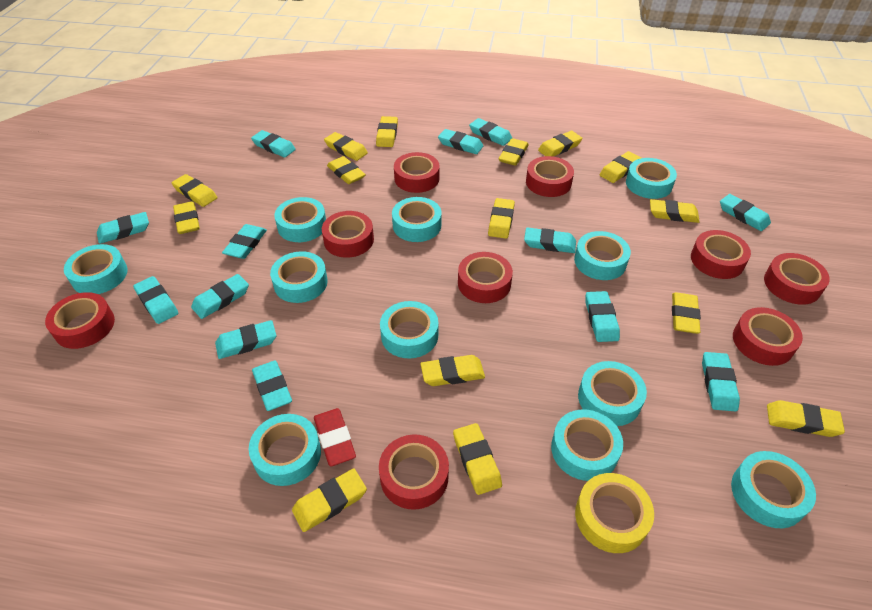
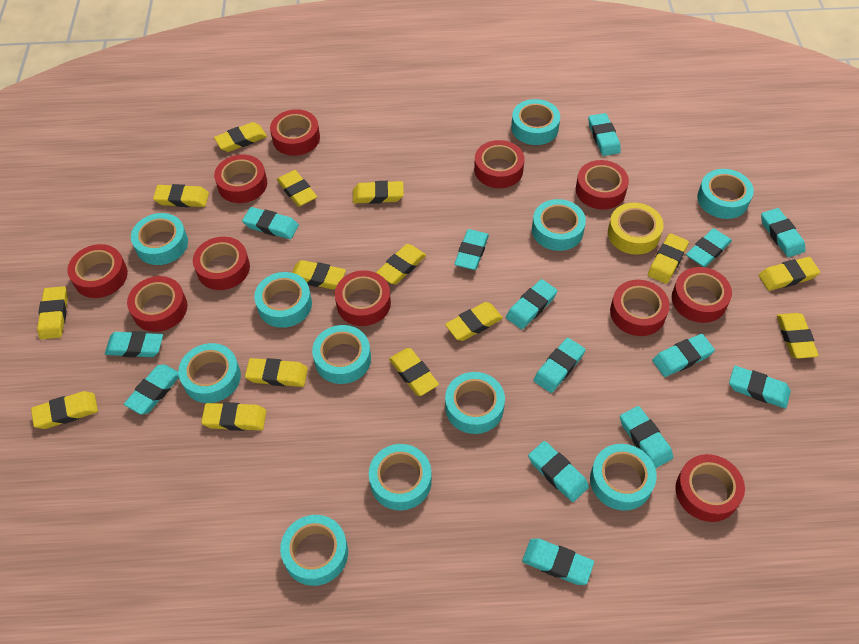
red eraser: [314,408,356,467] = 1 -> none = 0
red tape: [45,292,115,349] [322,211,374,258] [379,434,449,510] [394,152,440,193] [458,252,513,303] [526,156,574,197] [691,230,751,279] [733,307,803,366] [764,253,830,305] = 9 -> [67,244,128,298] [127,276,188,332] [193,237,250,290] [214,154,267,203] [270,109,320,156] [335,270,391,326] [474,140,525,188] [576,160,629,210] [610,280,670,336] [672,267,732,323] [675,454,745,522] = 11
turquoise eraser: [97,212,149,244] [133,276,178,324] [191,274,249,319] [215,320,276,359] [222,224,267,259] [251,130,296,158] [252,361,292,411] [438,129,483,154] [469,118,512,146] [524,227,576,253] [586,291,620,342] [702,352,740,411] [720,194,771,231] = 13 -> [105,331,163,357] [124,364,179,415] [242,207,299,239] [454,229,489,270] [506,279,558,329] [522,539,594,585] [528,441,589,502] [533,338,585,393] [588,113,621,156] [620,406,673,468] [652,334,715,377] [686,228,732,267] [729,366,791,409] [761,208,805,257] = 14

